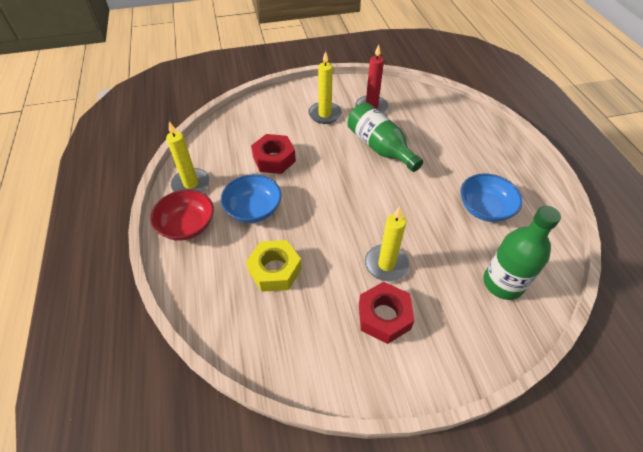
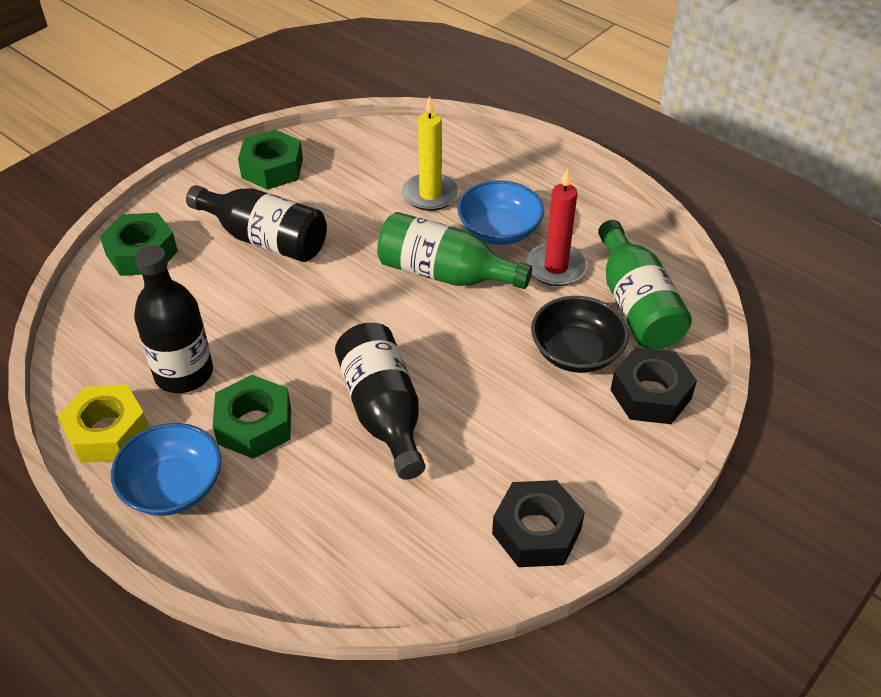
black bottle: none = 0 -> [134,245,213,393] [186,185,327,262] [335,323,425,480] = 3
black bowl: none = 0 -> [531,296,629,373] = 1
black nut: none = 0 -> [492,480,585,567] [611,347,697,424] = 2
green nut: none = 0 -> [100,213,178,276] [213,375,291,459] [238,130,303,190] = 3
red bowl: [150,190,214,241] = 1 -> none = 0
red nut: [251,134,296,174] [359,282,415,344] = 2 -> none = 0
yellow candle: [166,122,210,192] [308,51,342,124] [365,206,409,282] = 3 -> [402,96,459,211] = 1

